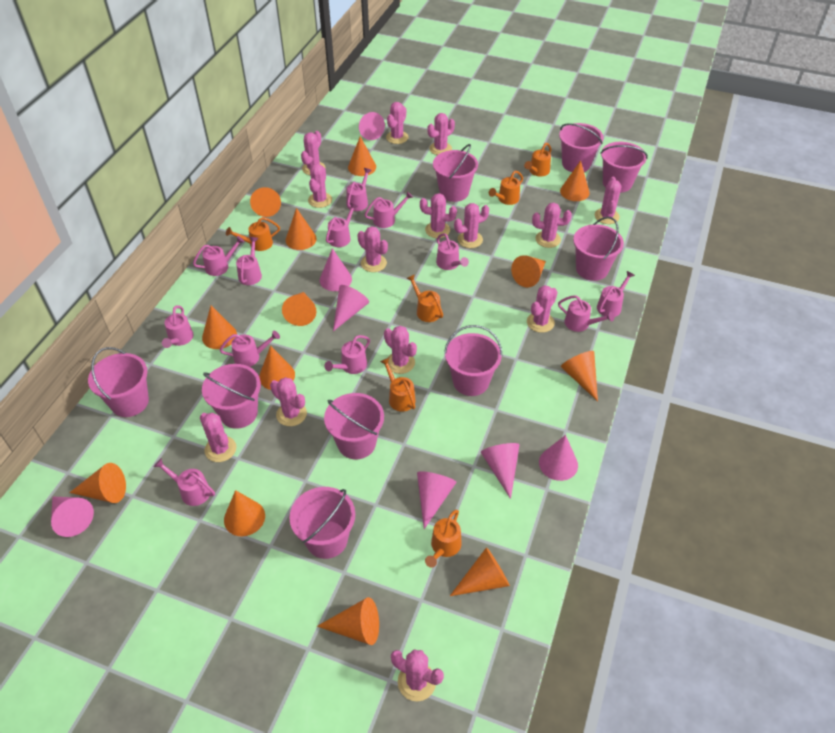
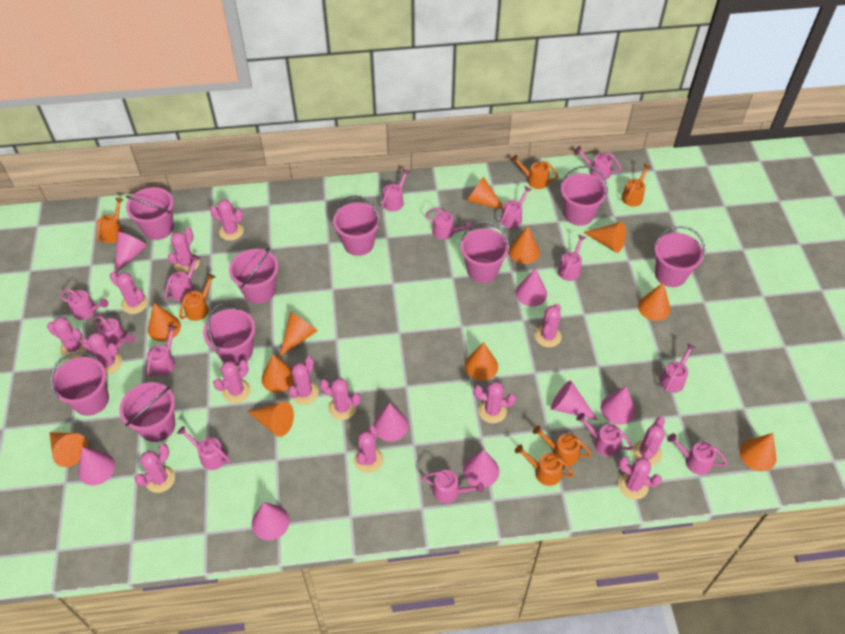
orange cone: [69,463,126,503] [202,306,237,349] [224,490,265,536] [250,187,281,217] [259,346,295,390] [282,292,316,326] [285,208,317,250] [317,597,379,645] [348,136,376,176] [450,547,510,596] [511,255,546,287] [560,160,590,201] [561,351,598,401] = 13 -> [49,432,88,467] [148,303,181,342] [248,401,294,437] [262,354,294,393] [279,312,318,357] [465,342,498,381] [467,177,503,210] [509,226,540,264] [583,222,626,253] [638,282,671,321] [740,433,776,471] = 11
pink cone: [51,497,94,537] [320,248,352,291] [333,285,369,331] [359,112,385,140] [417,471,456,529] [481,443,519,499] [539,435,578,481] = 7 -> [78,447,115,485] [115,232,147,273] [252,502,289,540] [374,403,409,442] [463,449,499,488] [515,268,547,307] [551,380,598,420] [601,386,636,425] = 8
pink watering can: [154,458,215,506] [162,305,194,348] [193,236,244,276] [219,331,280,367] [236,237,262,285] [324,335,370,374] [326,203,358,247] [347,168,372,211] [364,191,413,228] [436,233,469,270] [558,295,614,332] [597,271,635,317] = 12 -> [60,289,108,320] [93,316,135,348] [147,325,177,377] [164,255,200,301] [177,426,230,470] [382,169,410,212] [422,470,484,503] [425,208,472,240] [500,186,532,228] [558,235,586,281] [574,146,621,181] [576,413,633,457] [660,343,696,393] [667,433,728,475] = 14

